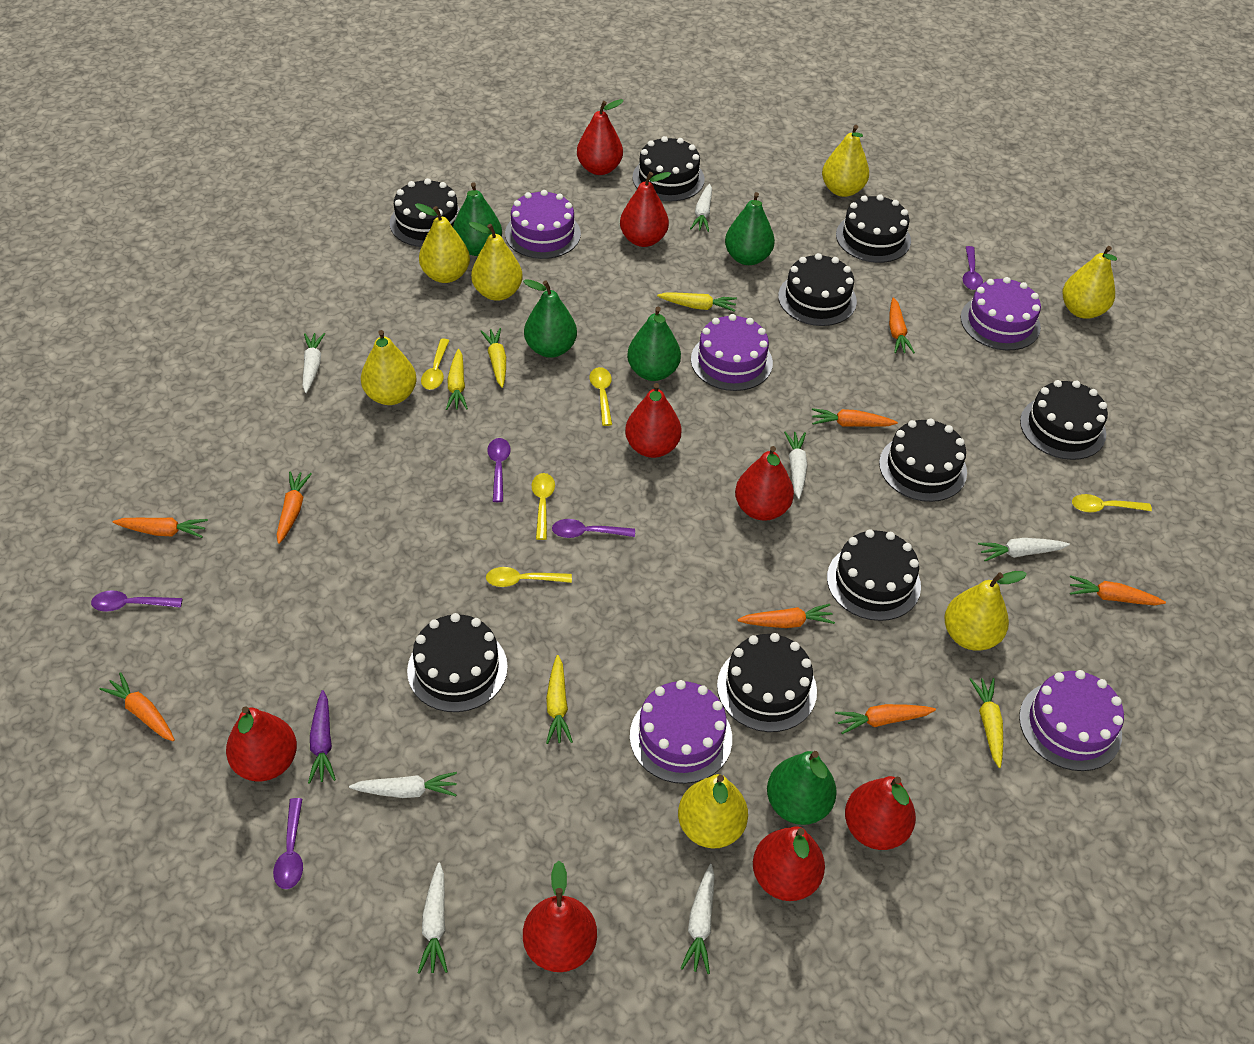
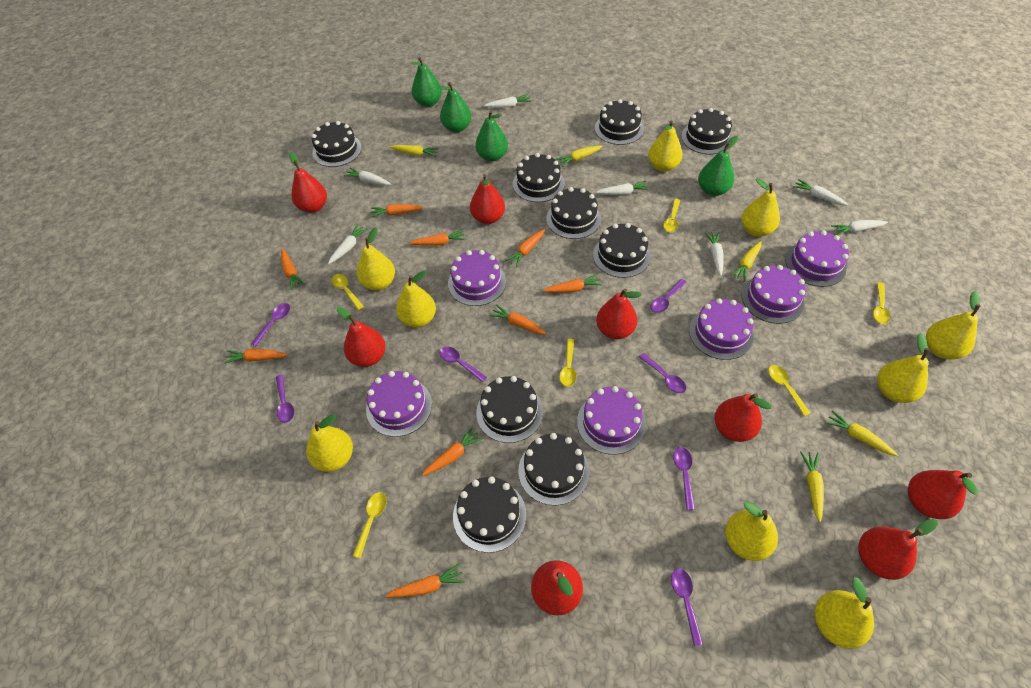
green pear: [453,182,502,256] [523,279,577,358] [627,307,681,381] [725,192,775,265] [767,751,837,825] = 5 -> [411,57,442,107] [438,82,471,133] [475,111,508,161] [698,136,738,196] = 4
orange carrot: [100,672,175,741] [113,518,208,538] [277,471,312,544] [737,604,835,628] [812,408,898,427] [835,704,936,734] [889,297,915,353] [1070,575,1166,606] = 8 -> [224,349,288,364] [281,249,305,290] [370,204,424,217] [386,563,464,598] [409,230,465,246] [422,427,483,476] [489,305,547,334] [505,229,545,267] [543,274,602,293] = 9
purple cake: [505,190,581,259] [630,680,732,784] [691,314,773,391] [961,277,1041,351] [1019,670,1124,771] = 5 -> [366,371,432,437] [448,250,506,306] [577,386,646,455] [689,298,754,360] [742,265,806,324] [785,230,849,287] = 6
purple carrot: [308,690,336,784] = 1 -> none = 0
purple spoon: [91,590,183,612] [273,798,303,889] [487,438,511,502] [552,519,635,538] [963,246,983,290] = 5 -> [251,303,290,346] [276,374,294,423] [440,347,487,382] [639,353,686,393] [651,279,687,313] [671,569,703,646] [673,447,695,510] = 7
yellow pear: [361,330,417,405] [415,203,470,283] [469,222,523,301] [678,774,748,849] [822,125,869,197] [944,571,1027,651] [1063,246,1117,319] = 7 -> [306,415,353,472] [357,227,395,290] [396,271,436,328] [648,121,682,172] [725,501,778,561] [741,178,780,237] [815,577,874,649] [877,333,930,403] [926,291,981,359] = 9
yellow spoon: [421,338,450,390] [486,567,572,587] [531,473,555,540] [590,367,612,426] [1072,494,1152,513] = 5 -> [331,274,364,311] [353,492,387,558] [559,339,577,387] [663,199,680,232] [768,365,811,416] [873,282,890,324] = 6

